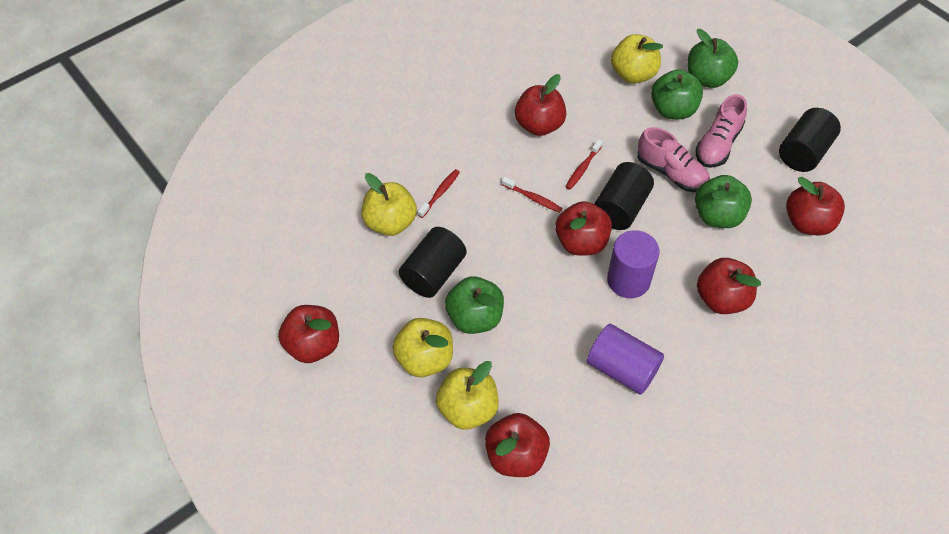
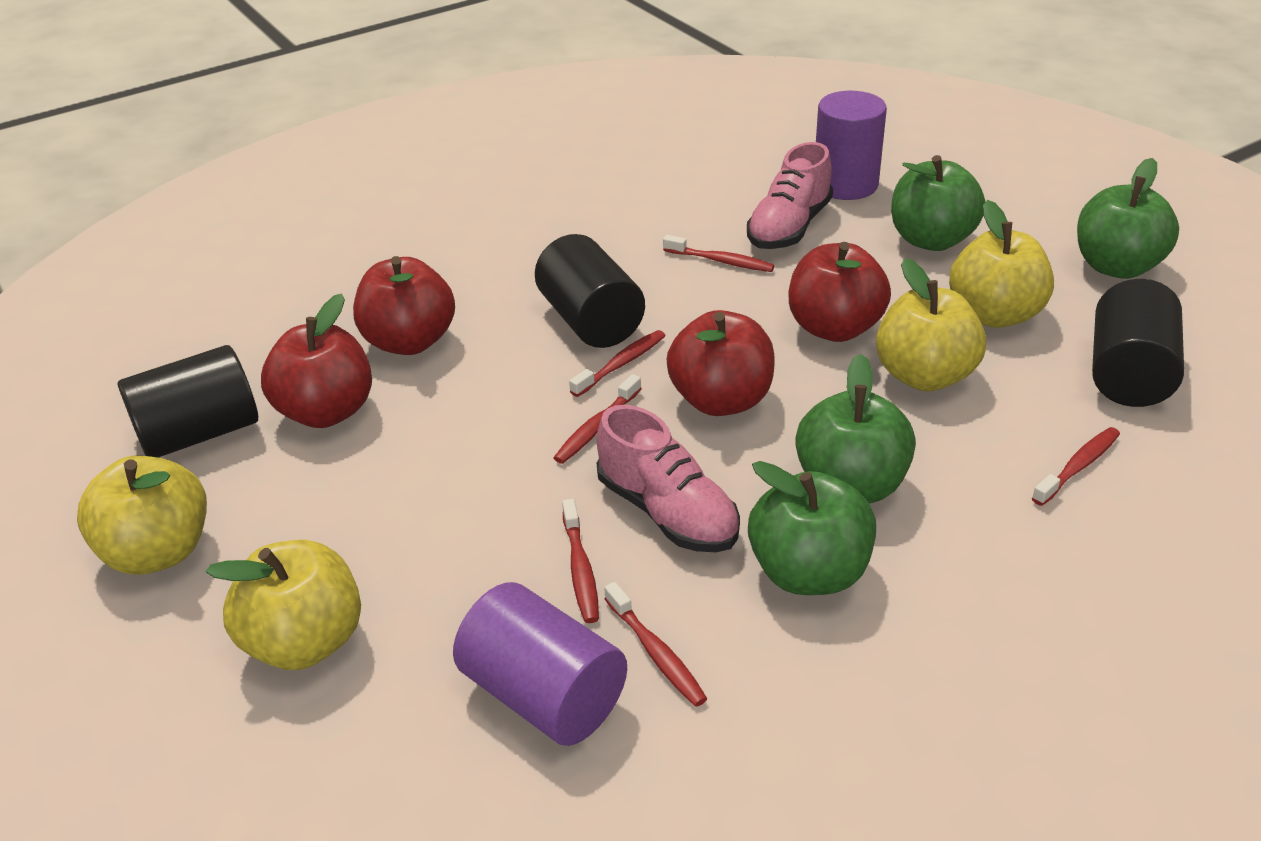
red apple: [278,305,339,363] [485,413,550,477] [515,74,566,136] [555,201,612,256] [697,258,761,314] [786,177,845,235] = 6 -> [261,293,372,428] [353,256,455,355] [667,310,775,416] [789,242,891,342] = 4
red toothbrush: [418,169,460,218] [502,177,562,213] [565,139,603,190] = 3 -> [553,374,642,464] [562,499,599,623] [569,330,666,397] [604,582,707,707] [663,235,775,272] [1032,427,1120,506] = 6

